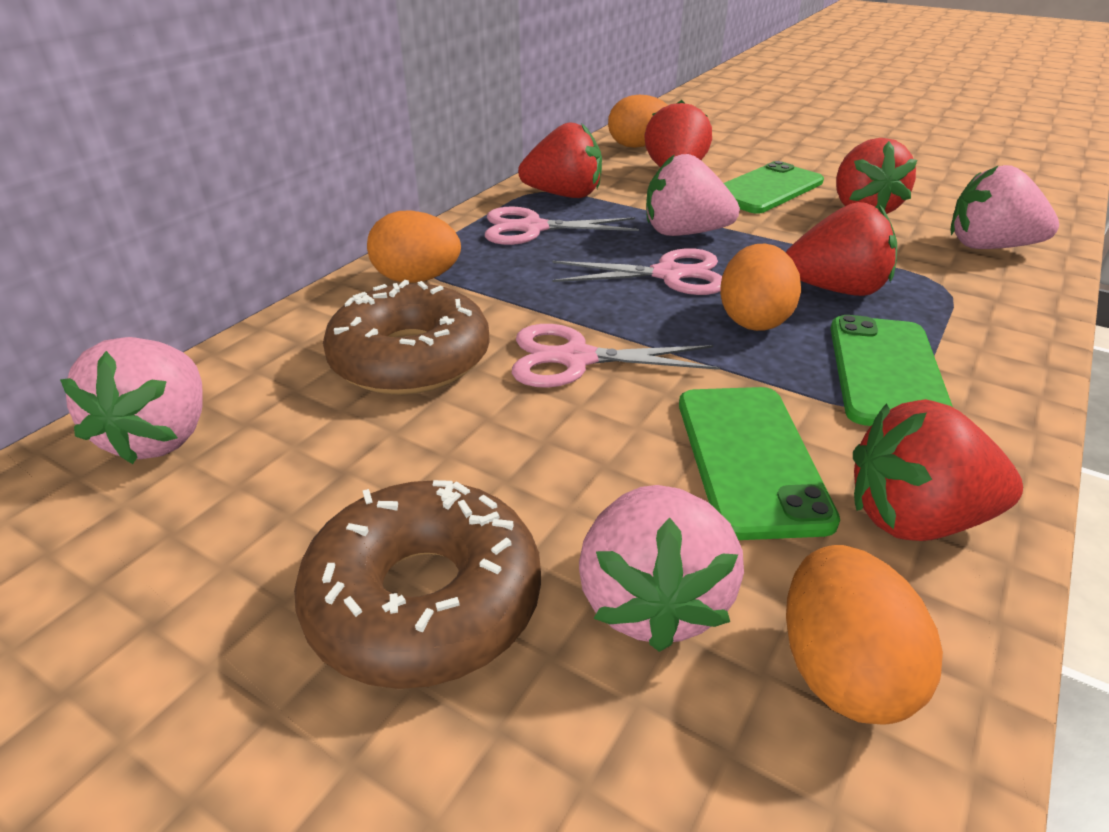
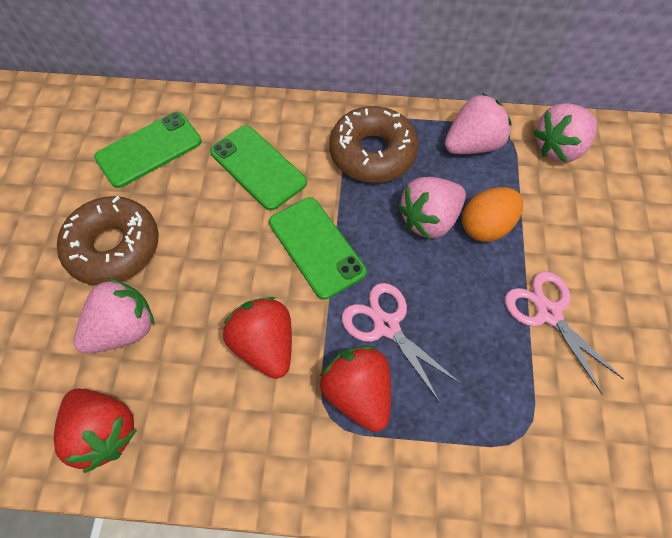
orange egg: [367,210,461,283] [608,95,668,148] [720,244,801,331] [786,545,943,724] = 4 -> [462,187,523,242] = 1
pink scissors: [485,207,639,245] [512,324,720,388] [552,248,722,295] = 3 -> [342,283,461,402] [505,271,623,394] = 2
red strawberry: [518,122,602,198] [645,100,712,168] [785,202,897,296] [836,138,917,214] [853,399,1023,541] = 5 -> [54,388,137,473] [223,297,292,379] [320,346,391,432] = 3

